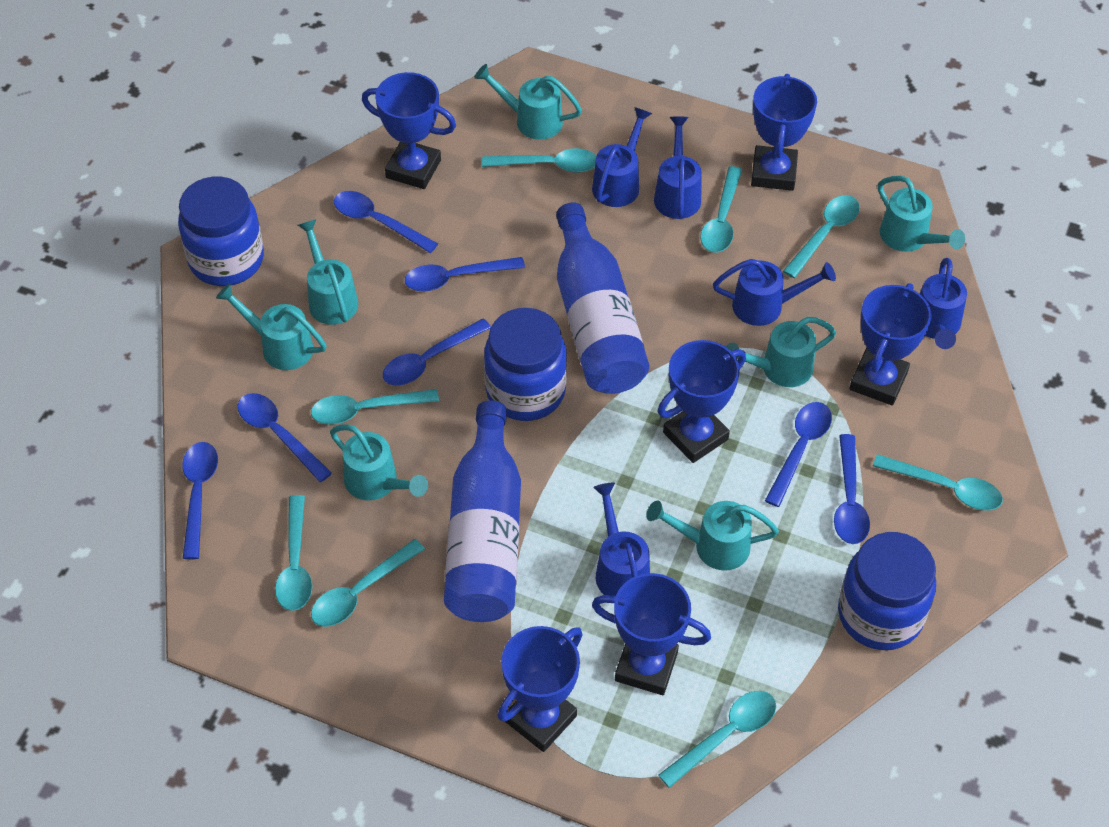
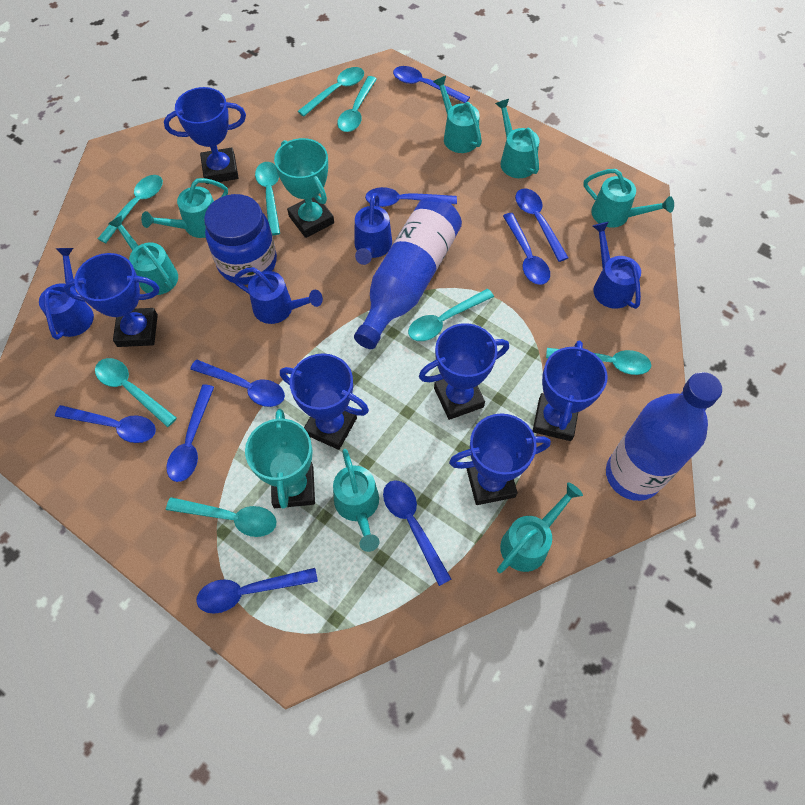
blue jar: [178,176,264,286] [484,308,567,421] [838,532,936,650] = 3 -> [204,194,277,285] = 1
blue spoon: [182,442,218,559] [238,393,332,482] [334,191,438,253] [383,318,491,386] [405,257,525,291] [765,402,832,507] [834,434,870,544] = 7 -> [55,405,156,443] [166,385,214,482] [190,360,285,407] [196,568,318,614] [365,187,457,207] [383,480,451,586] [393,66,470,103] [503,213,550,285] [515,188,568,262] = 9
blue watering can: [592,107,652,207] [593,483,650,596] [654,117,702,219] [713,259,836,326] [920,258,967,349] = 5 -> [39,248,94,340] [233,267,323,324] [354,193,392,265] [593,222,641,309] = 4
turquoise trophy: none = 0 -> [245,409,315,508] [274,138,334,238] = 2

